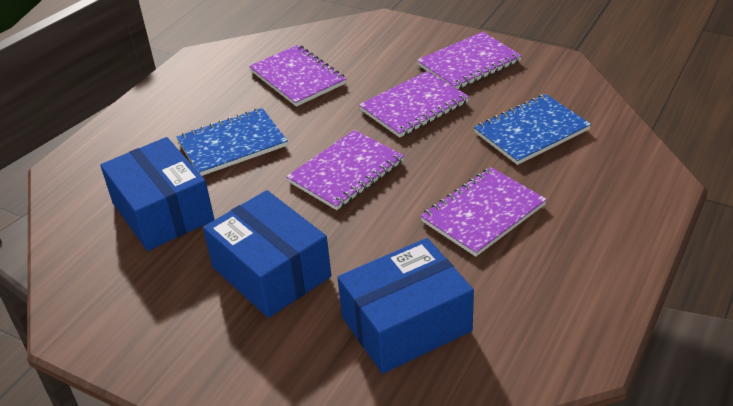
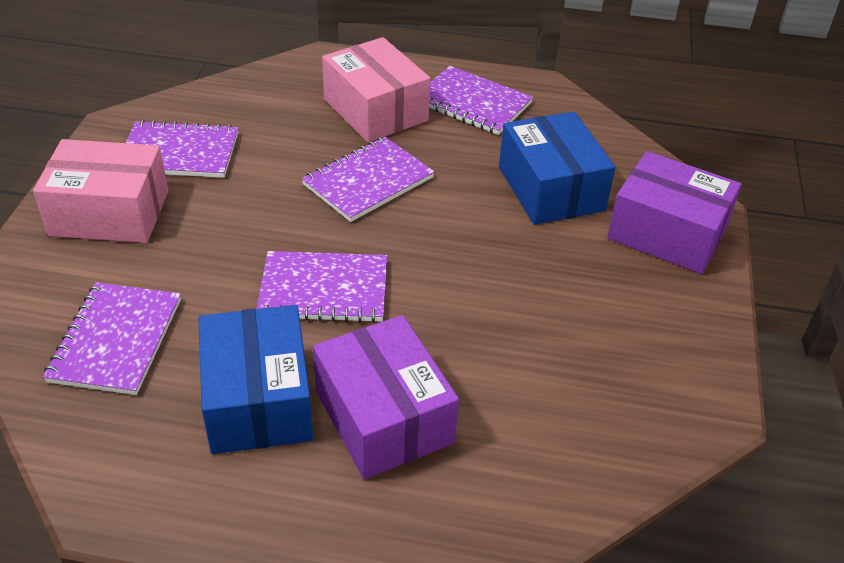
blue box: [100,137,214,251] [203,190,331,318] [337,238,474,374] = 3 -> [198,305,313,454] [499,111,615,225] = 2
blue notebook: [177,108,288,176] [474,94,591,165] = 2 -> none = 0
pink box: none = 0 -> [33,139,168,243] [322,37,430,142] = 2
purple box: none = 0 -> [313,315,459,479] [607,151,742,274] = 2

